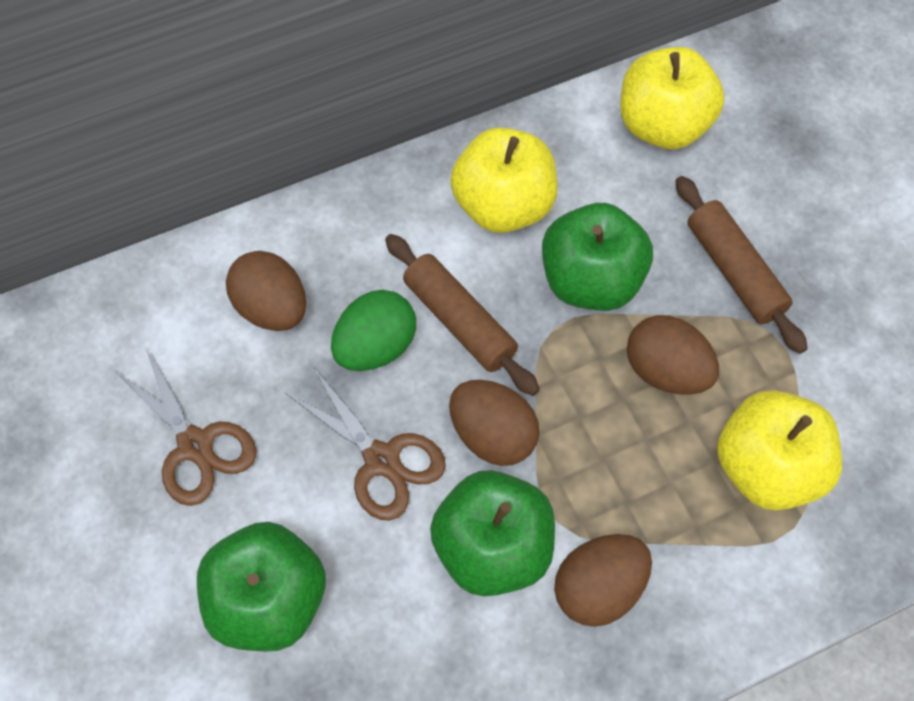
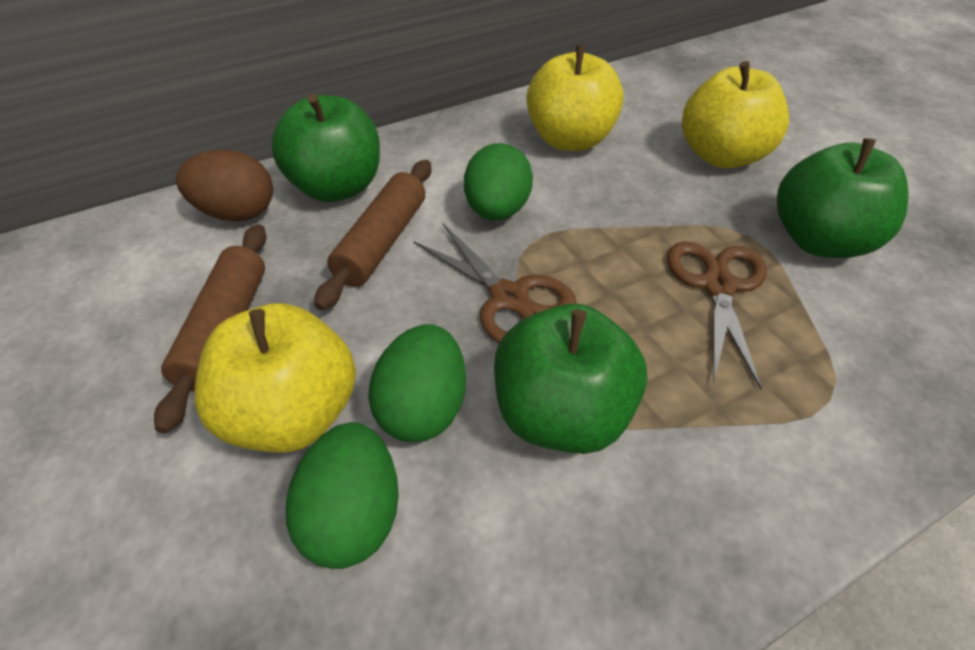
brown egg: [226,251,306,331] [449,380,540,466] [554,534,652,627] [627,315,719,395] = 4 -> [176,149,273,221] = 1
green egg: [331,290,416,371] = 1 -> [286,422,399,569] [368,324,466,442] [464,143,533,220] = 3

